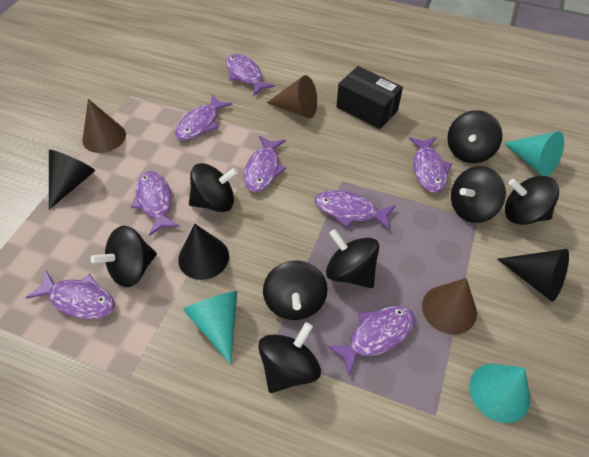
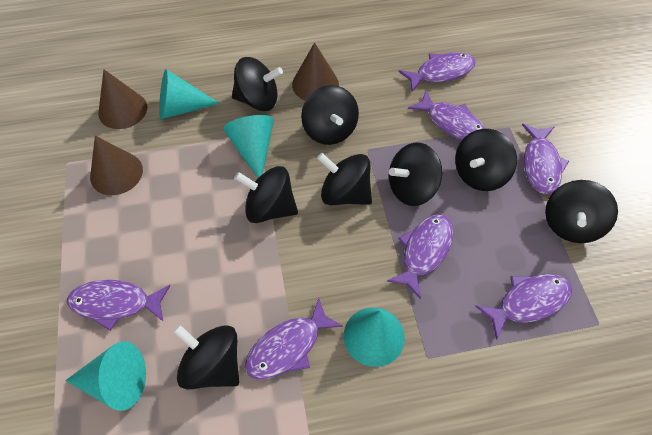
black box: [337,66,403,129] = 1 -> none = 0
black cone: [49,150,95,210] [178,223,229,280] [497,249,569,302] = 3 -> none = 0
purple fish: [26,270,115,319] [131,171,180,236] [175,95,233,141] [226,54,275,95] [244,136,286,192] [315,190,396,230] [327,306,415,375] [409,137,452,193] = 8 -> [67,280,170,331] [245,298,343,380] [387,214,453,299] [399,52,476,92] [408,91,486,140] [475,274,572,340] [522,124,569,195] = 7
turquoise cone: [183,291,237,364] [469,364,530,423] [504,131,564,176] = 3 -> [65,341,146,411] [159,69,220,120] [223,115,274,178] [344,308,405,367] = 4

